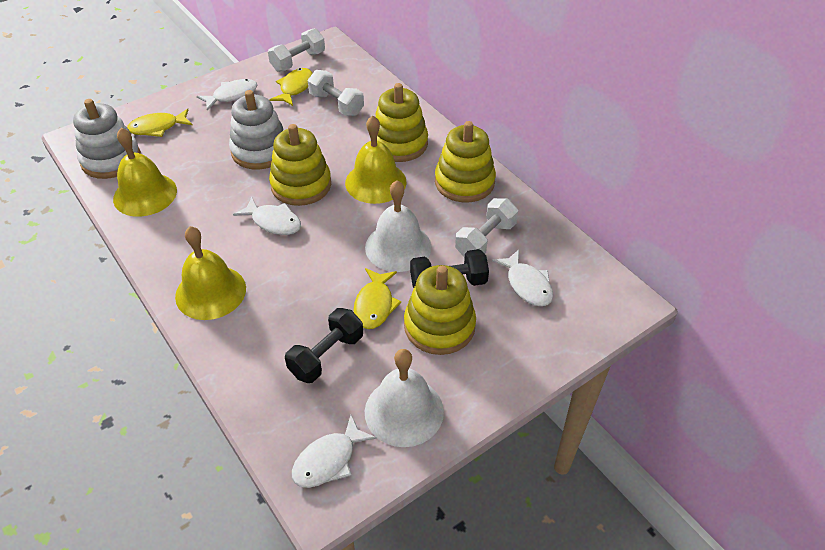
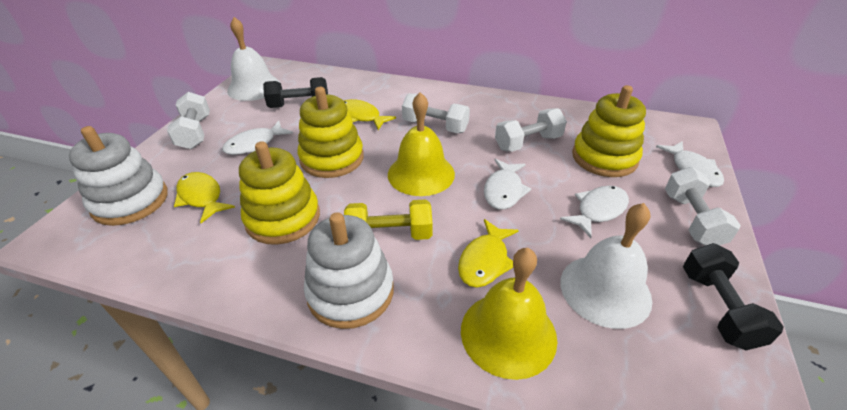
white dumbbell: [268,28,325,72] [308,70,364,116] [455,198,518,258] = 3 -> [167,92,210,149] [402,93,470,133] [495,108,567,152] [665,167,741,246] = 4
yellow bell: [113,128,177,217] [175,226,246,320] [345,115,407,204] = 3 -> [388,92,455,196] [461,248,557,380] = 2
yellow dumbbell: none = 0 -> [344,199,433,240] = 1
yellow stacking toy: [269,124,331,206] [375,83,428,162] [404,265,476,355] [435,121,496,203] = 4 -> [239,141,320,245] [298,87,364,178] [572,85,646,177] = 3

